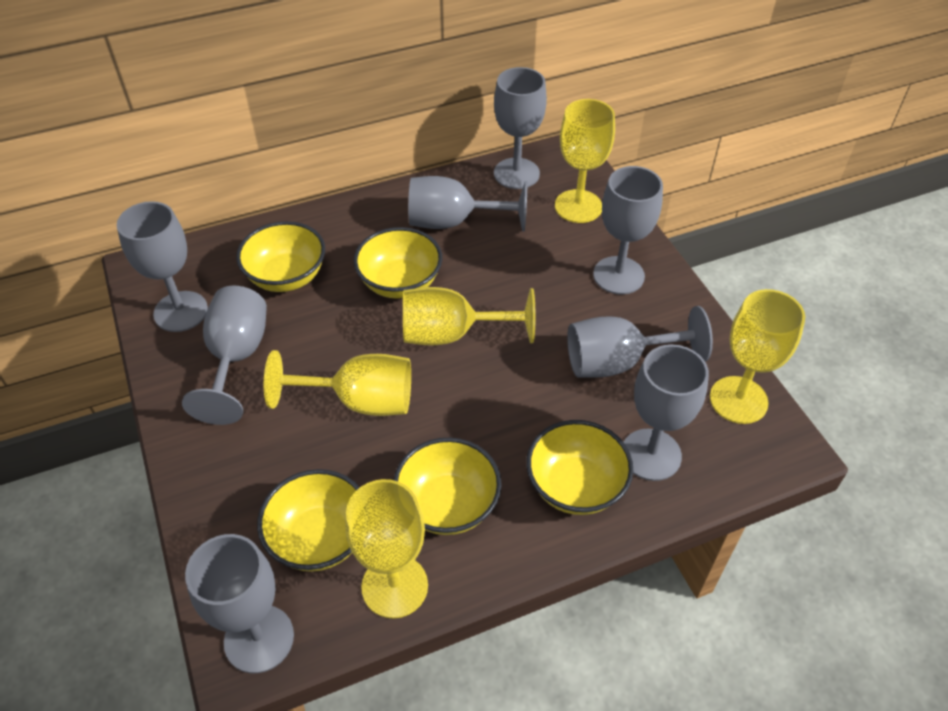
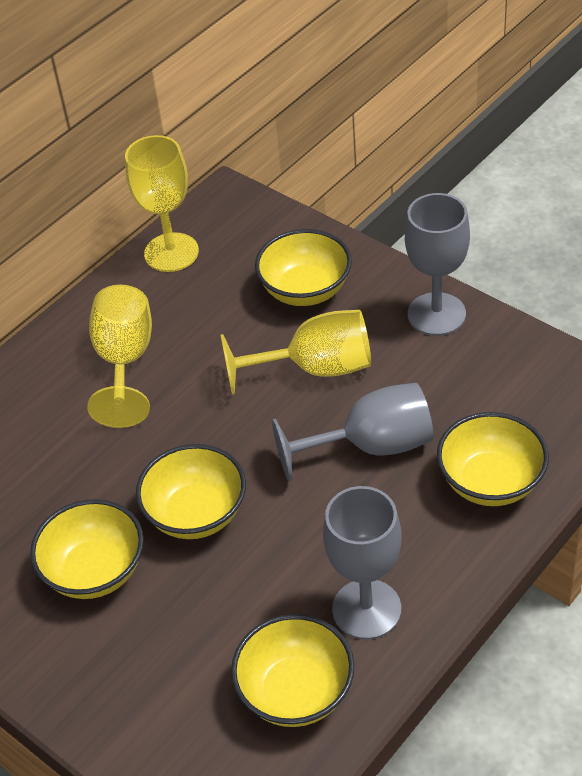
grey goblet: [117,201,208,332] [182,286,267,425] [185,534,294,673] [408,176,527,232] [494,67,547,189] [567,306,713,377] [593,166,663,294] [624,344,709,481] = 8 -> [272,383,433,481] [323,486,402,639] [405,193,470,336] = 3
yellow goblet: [264,350,411,416] [345,479,428,618] [403,287,535,345] [555,99,615,223] [710,289,805,424] = 5 -> [87,285,152,428] [125,135,199,272] [221,310,371,394] = 3

